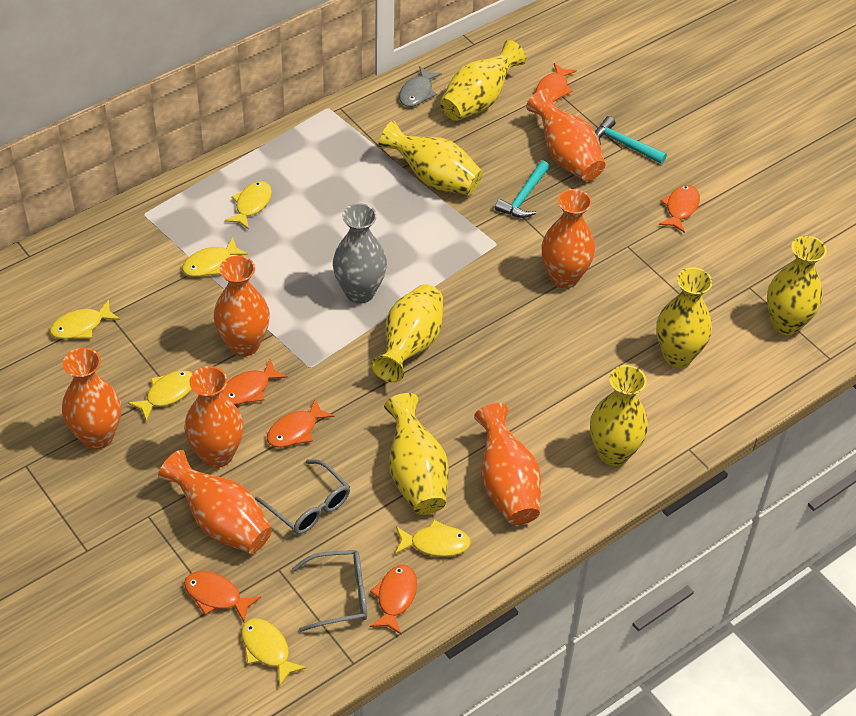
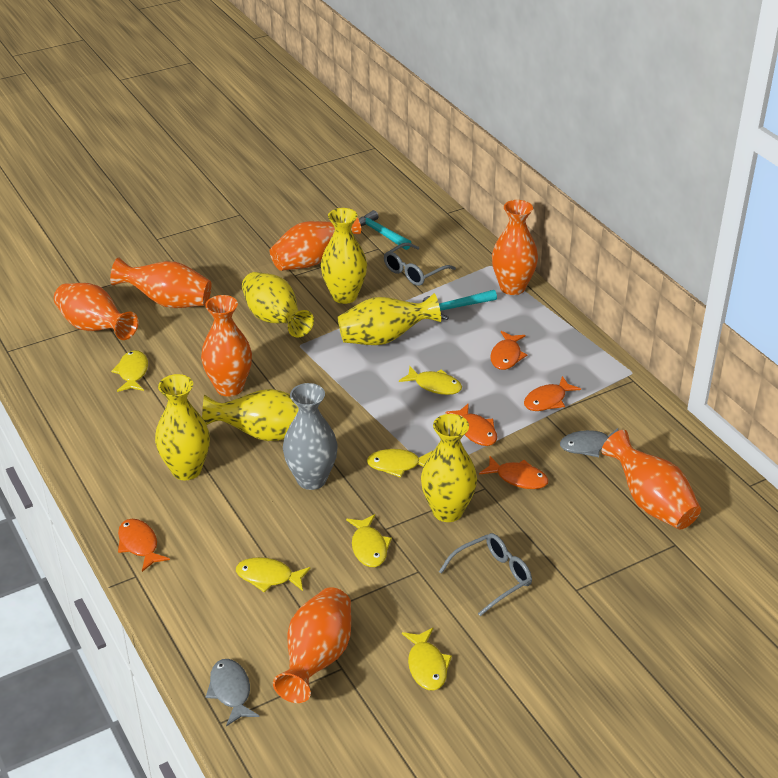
grey fish: [399,66,442,107] = 1 -> [206,659,259,726] [560,428,618,457] = 2
orange fish: [184,571,261,622] [221,359,288,405] [267,398,334,448] [370,565,417,634] [535,63,577,102] [659,185,700,233] = 6 -> [118,519,170,572] [446,403,497,446] [479,456,548,489] [490,331,528,370] [524,376,581,411] = 5
yellow vase: [371,284,443,383] [378,121,483,195] [384,393,449,515] [440,40,526,121] [590,365,648,466] [656,267,713,367] [767,236,827,335] = 7 -> [155,374,210,480] [202,389,299,441] [242,272,314,337] [321,208,367,304] [338,293,441,345] [421,414,477,522] = 6

